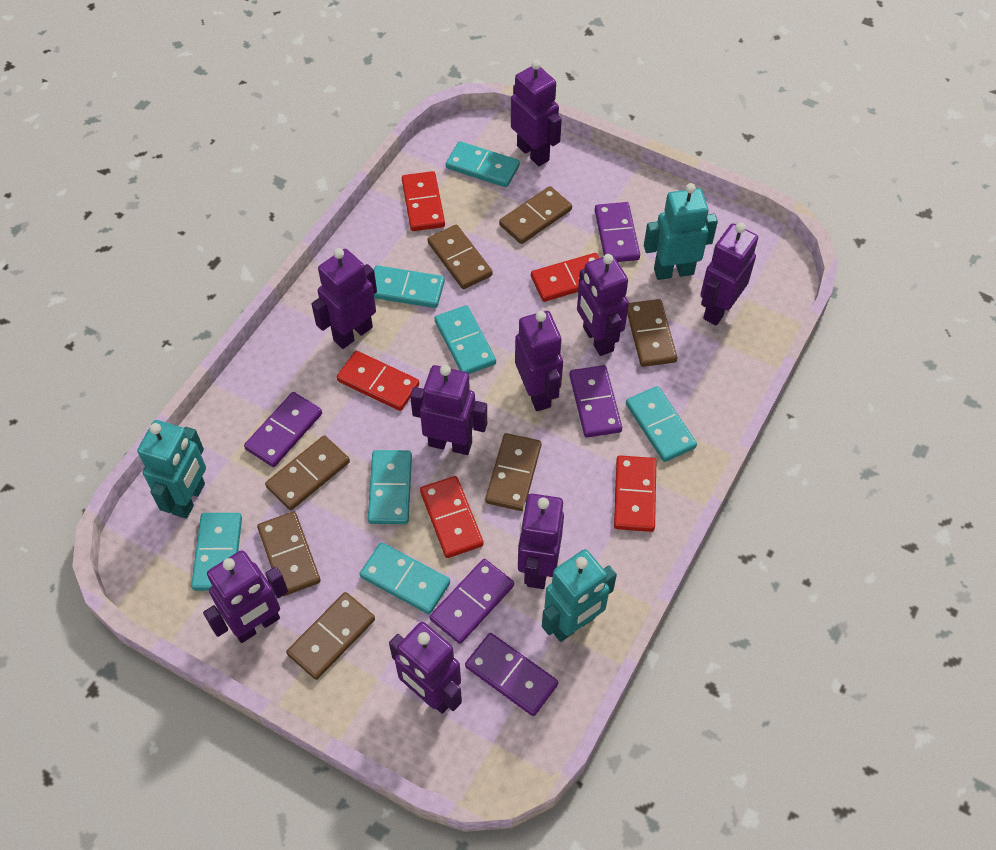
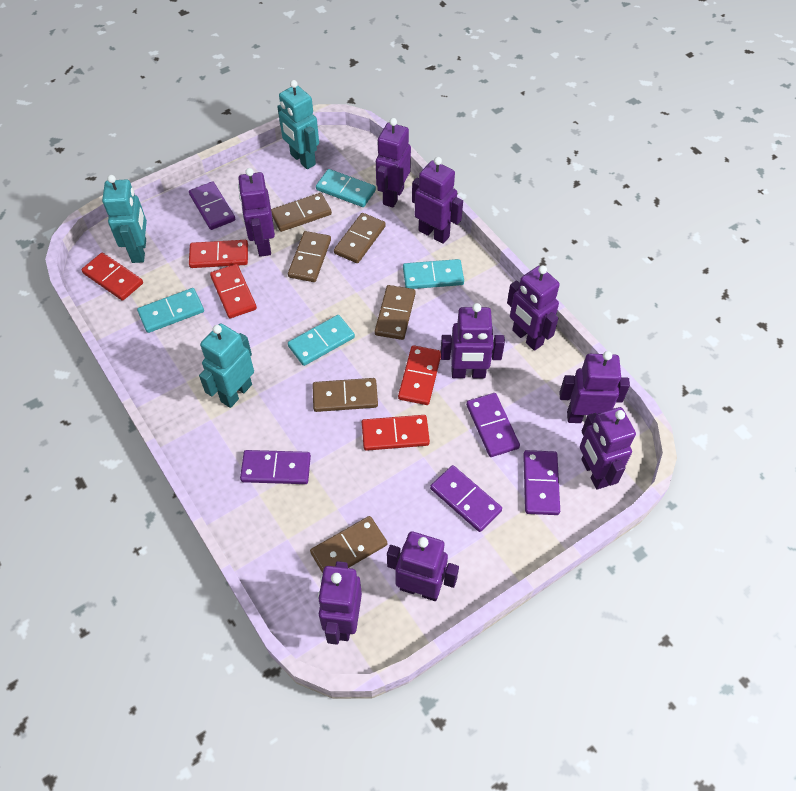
brown domino: [257,511,321,596] [265,435,350,510] [286,592,375,680] [428,225,493,289] [485,433,541,511] [499,186,572,244] [627,299,677,367] = 7 -> [271,193,332,232] [288,231,331,282] [310,516,387,573] [312,378,378,412] [334,213,386,263] [375,285,416,340] = 6
turquoise domino: [191,513,242,591] [360,542,450,614] [368,450,412,524] [374,265,445,308] [435,305,496,374] [446,141,520,187] [626,386,697,462] = 7 -> [137,288,204,333] [288,315,355,366] [316,169,376,207] [403,259,464,289] = 4

